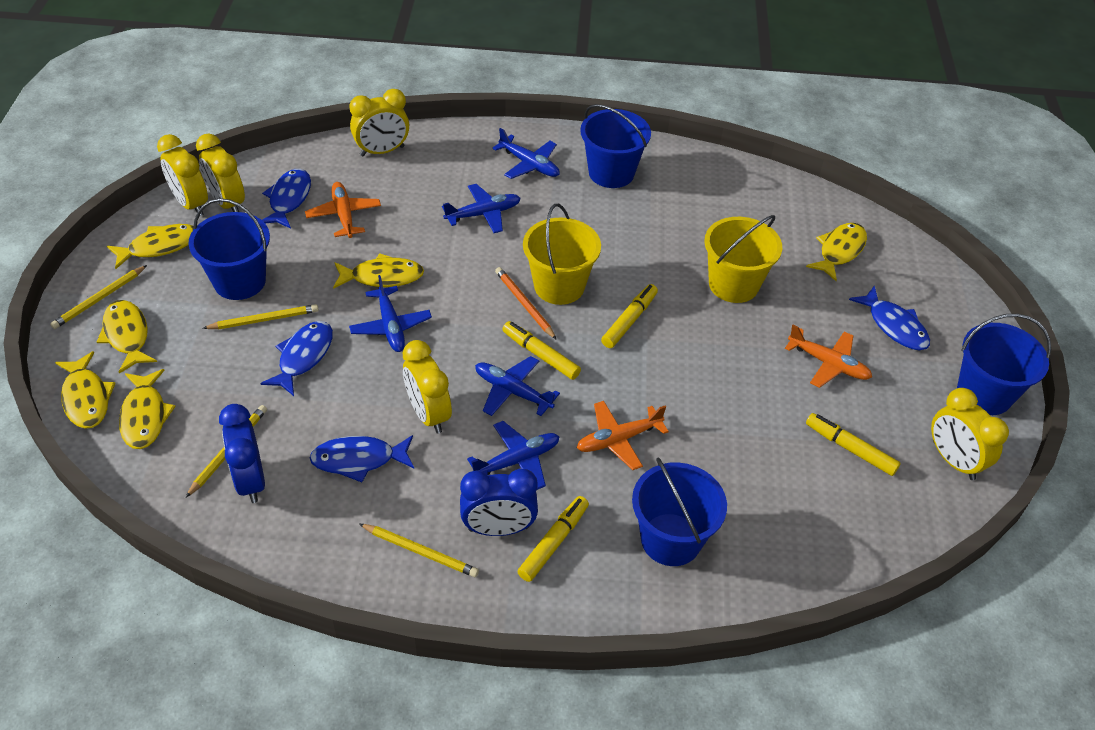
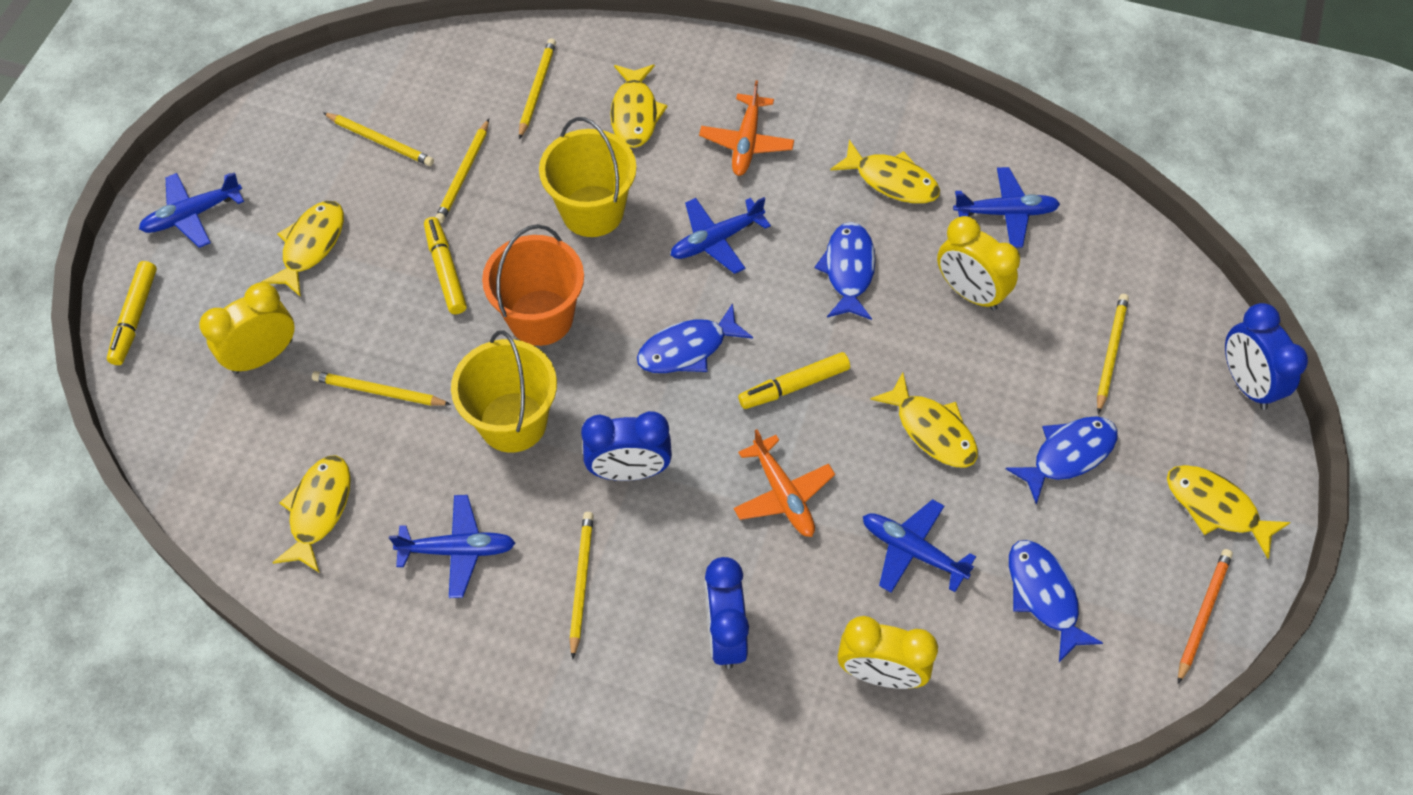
blue bucket: [188,198,270,300] [580,104,651,188] [632,457,727,566] [957,314,1051,415] = 4 -> none = 0
blue clock: [219,404,265,503] [460,469,538,536] = 2 -> [581,411,672,481] [705,557,749,669] [1225,303,1308,410] = 3
orange bucket: none = 0 -> [482,224,584,346] = 1
orange plane: [305,182,381,238] [577,401,669,470] [785,325,872,388] = 3 -> [699,80,794,176] [734,429,835,537] = 2
yellow clock: [157,134,208,216] [196,133,245,212] [349,89,409,156] [403,340,452,434] [931,388,1009,480] = 5 -> [199,283,294,374] [838,616,938,689] [937,216,1020,311] = 3
yellow marker: [502,321,581,380] [517,496,589,582] [601,284,658,348] [806,413,900,476] = 4 -> [107,261,157,365] [424,217,467,314] [738,352,850,409] = 3
yellow pencil: [50,265,147,329] [186,405,267,497] [202,304,319,329] [360,524,479,577] = 4 -> [312,371,451,406] [323,113,434,166] [436,119,489,223] [519,39,556,139] [570,512,594,660] [1097,294,1129,414] = 6

